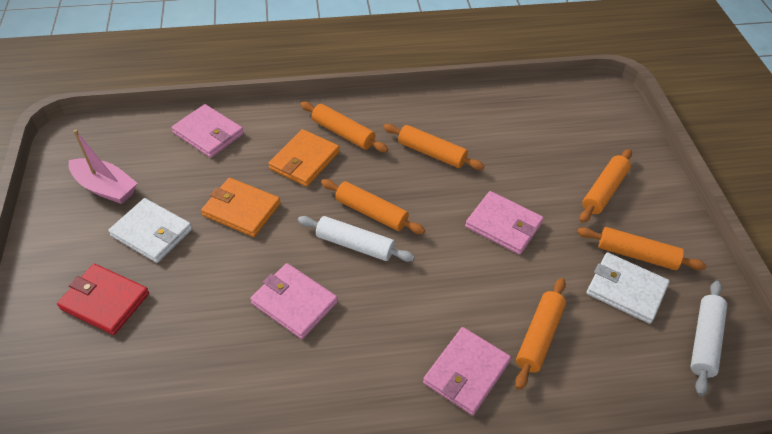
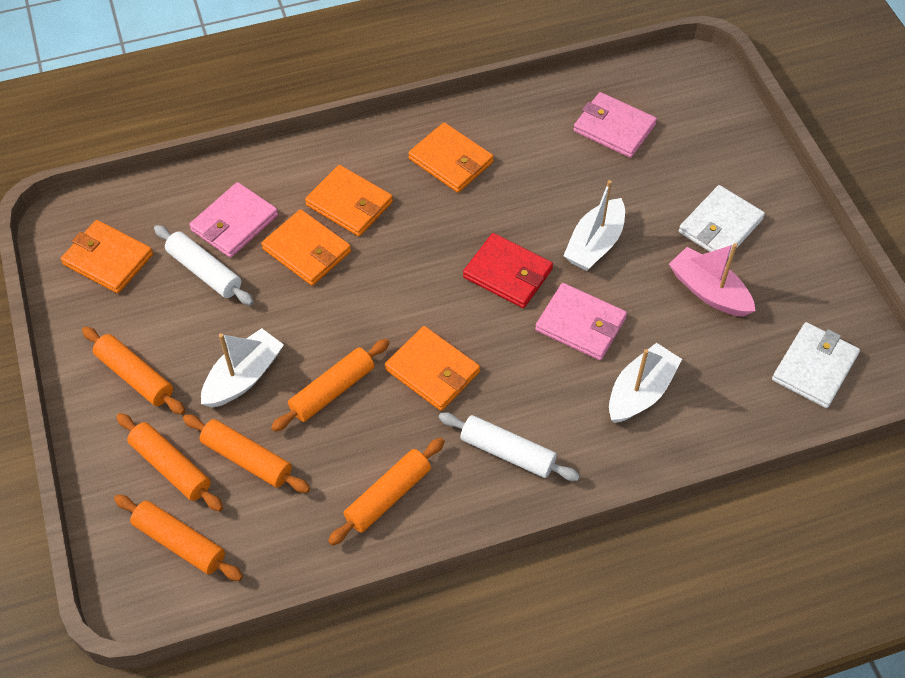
orange wallet: [201,178,281,237] [268,129,340,187] = 2 -> [61,220,153,293] [261,209,351,286] [305,165,393,236] [385,326,480,411] [408,122,494,193] = 5
pink wallet: [171,104,244,158] [250,263,338,339] [423,327,511,415] [465,191,544,255] = 4 -> [189,182,278,258] [535,283,627,360] [573,92,657,158] = 3
white boat: none = 0 -> [201,328,284,408] [563,180,625,271] [609,343,682,423] = 3

